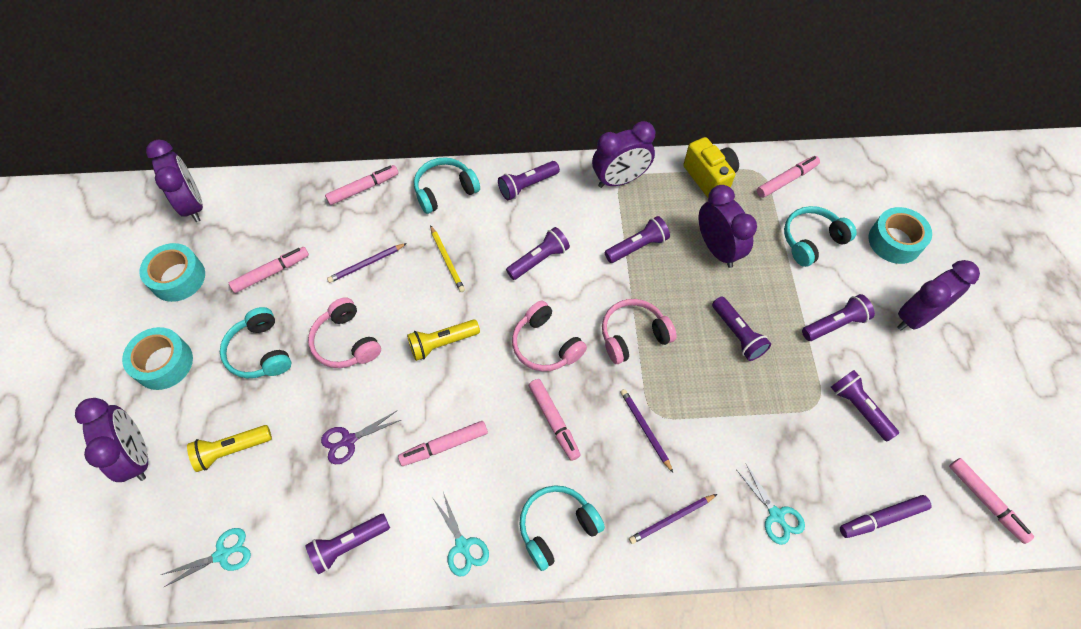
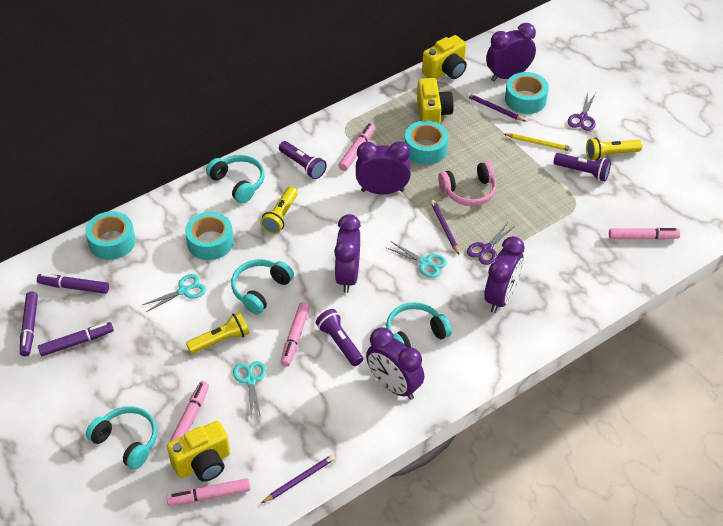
pink headphones: [308,297,381,368] [512,301,587,371] [602,299,677,364] = 3 -> [438,161,496,206] = 1
pink marker: [229,247,309,293] [325,165,399,205] [398,421,488,466] [529,379,581,461] [757,156,820,198] [949,458,1034,544] = 6 -> [167,478,250,506] [170,381,209,442] [280,302,310,367] [338,123,375,171] [609,228,680,240] = 5
purple flashlight: [305,514,390,575] [498,161,560,200] [506,227,570,280] [604,216,670,263] [712,297,771,361] [802,294,875,341] [831,370,899,441] = 7 -> [279,141,327,179] [316,309,363,366] [554,153,611,181] = 3
purple marker: [840,495,932,538] = 1 -> [20,292,38,356] [37,274,109,294] [38,322,114,356] = 3
purple scissors: [321,411,401,464] = 1 -> [467,222,516,265] [568,92,595,131] = 2
turquoise tape: [122,327,193,390] [139,243,205,302] [869,207,932,264] = 3 -> [85,211,136,260] [185,212,234,260] [405,120,448,165] [505,72,549,114] = 4
yellow camera: [683,137,739,198] = 1 -> [167,421,230,482] [417,78,454,124] [422,35,467,79] = 3
yellow flashlight: [187,425,272,472] [407,319,480,361] = 2 -> [186,312,250,354] [260,186,298,234] [586,138,642,161] = 3

